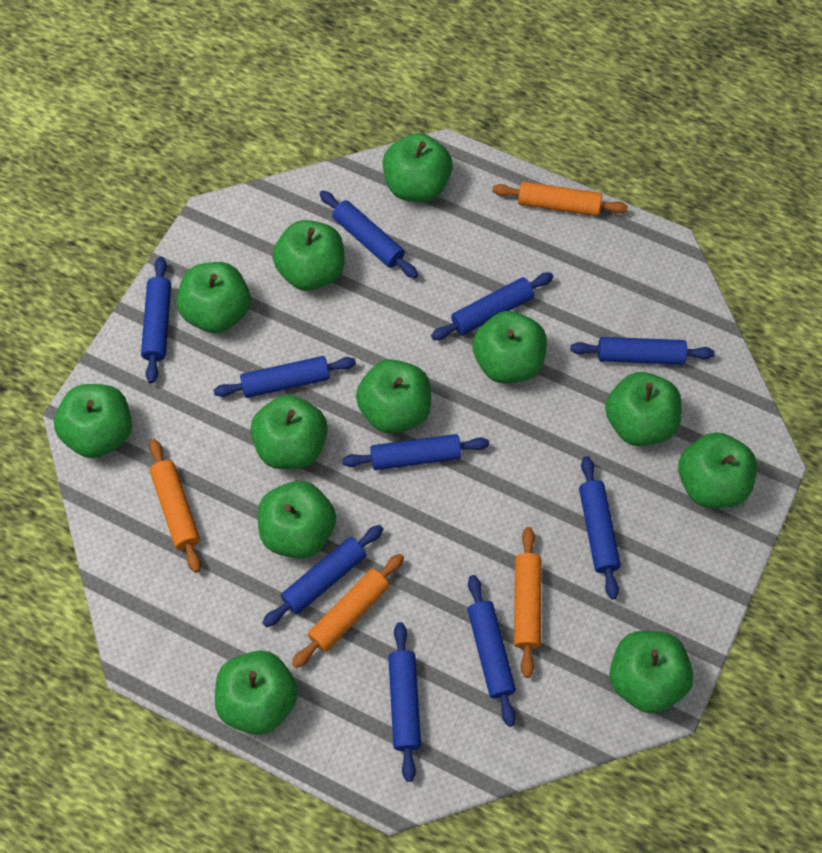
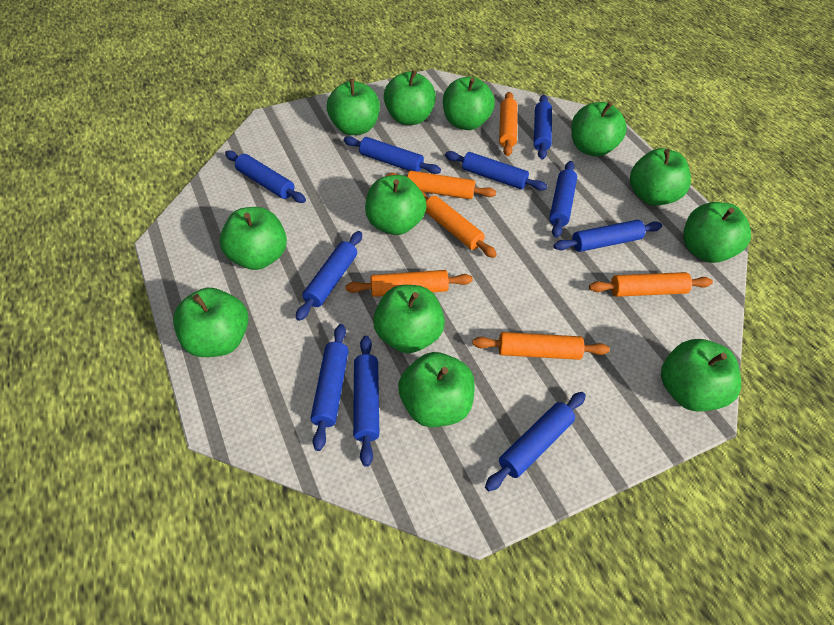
orange rolling pin: [149,439,201,573] [292,554,404,668] [492,181,628,216] [514,527,541,678] = 4 -> [345,270,473,297] [386,171,496,199] [421,190,497,258] [473,332,610,360] [499,92,517,156] [589,272,713,297] = 6

